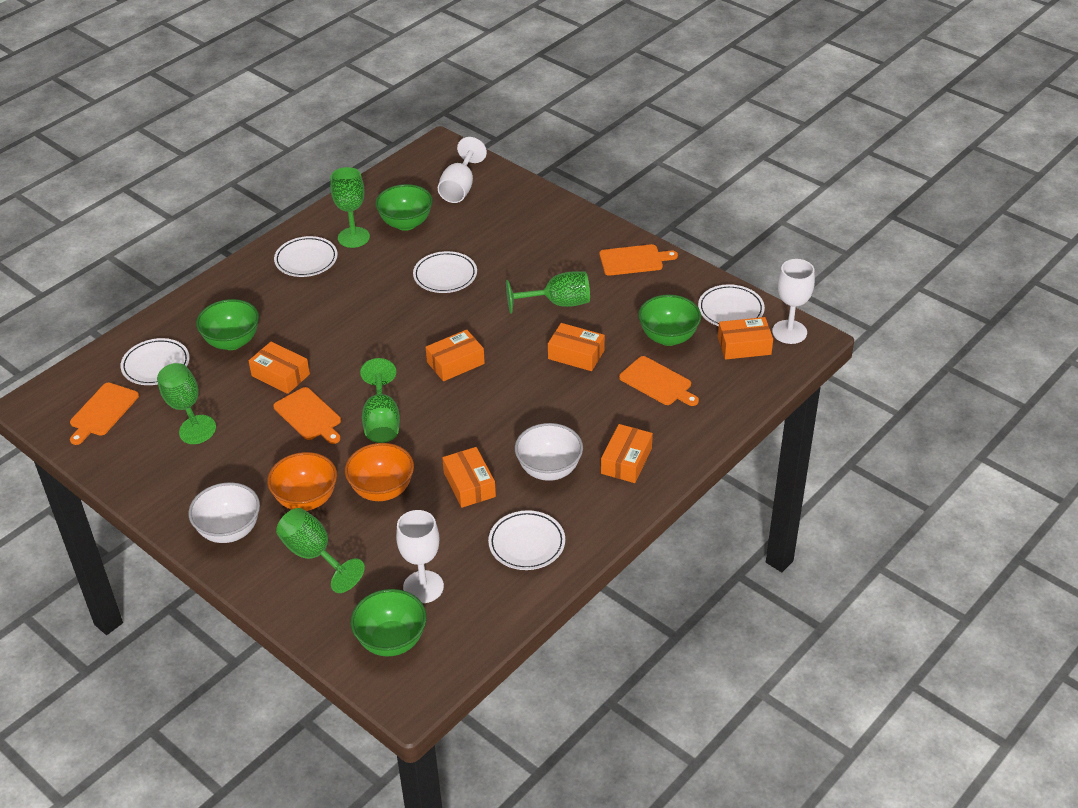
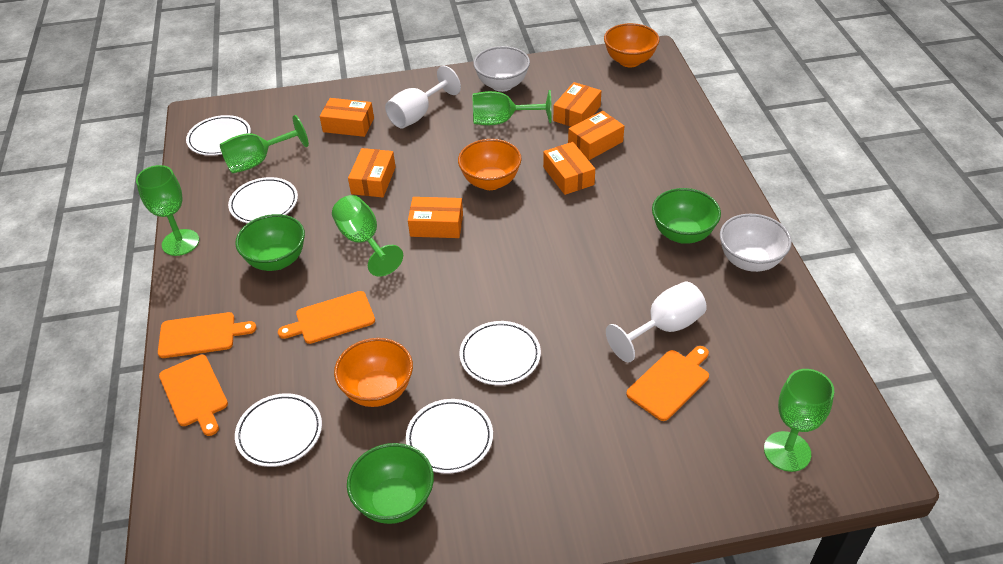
green bowl: [196,299,259,350] [351,589,427,656] [375,184,433,231] [638,295,701,346] = 4 -> [235,214,305,271] [347,443,434,524] [652,188,721,244] = 3
orange bowl: [267,452,337,511] [345,443,414,501] = 2 -> [334,338,413,407] [458,139,521,190] [604,23,660,67] = 3
white goblet: [396,510,444,603] [438,137,487,203] [772,259,815,344] = 3 -> [385,65,461,128] [606,282,707,362] = 2

